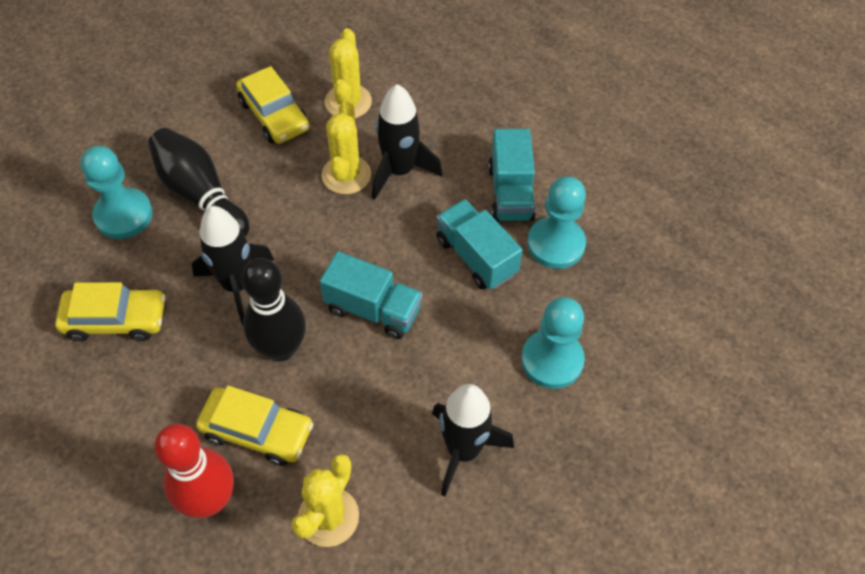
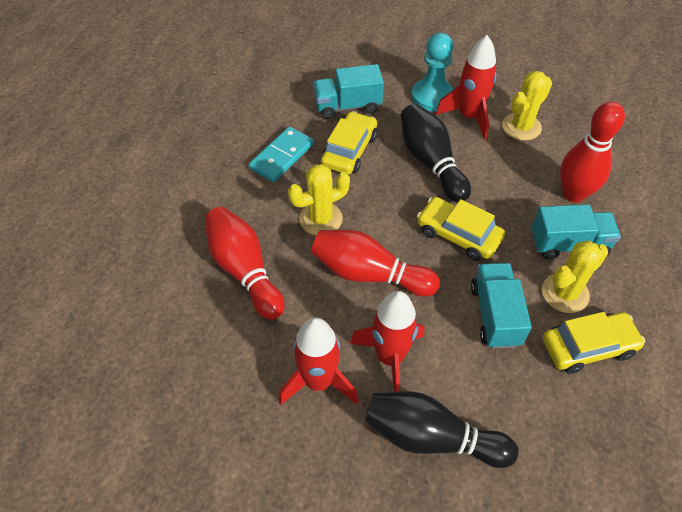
black rocket: [192,206,274,325] [372,84,442,200] [432,384,514,496] = 3 -> none = 0
red bowling pin: [154,424,234,518] = 1 -> [205,207,285,320] [311,230,440,297] [560,101,625,202] = 3
red rocket: none = 0 -> [279,317,359,405] [350,291,424,392] [436,35,497,140] = 3
turquoise domino: none = 0 -> [249,127,314,182] = 1
turquoise pawn: [81,146,153,239] [521,297,585,389] [527,176,586,269] = 3 -> [411,33,453,111] = 1

